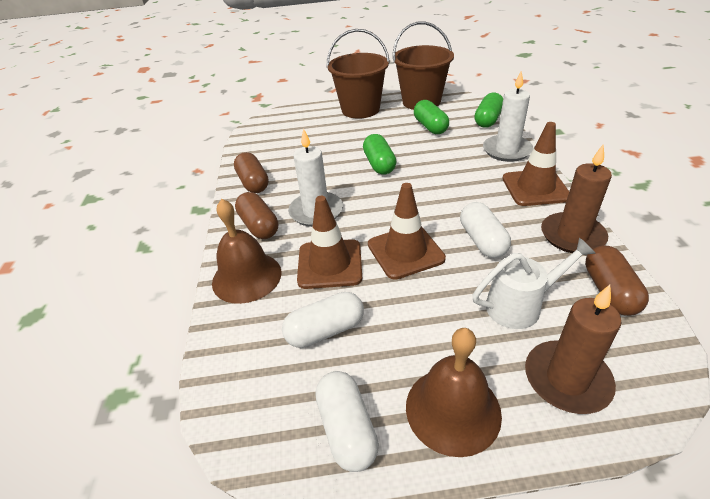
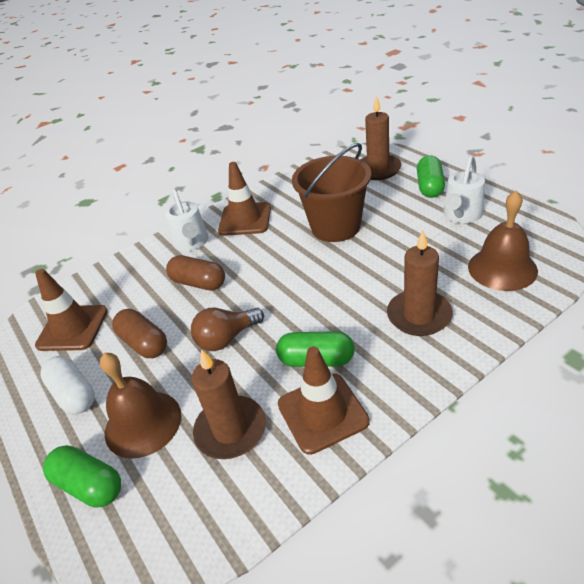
brown bucket: [326,29,390,119] [393,22,454,110] = 2 -> [292,143,371,242] = 1
brown candle: [525,285,622,414] [541,144,612,253] = 2 -> [191,349,266,459] [360,95,402,180] [387,230,453,336] = 3
brown capsule: [234,152,269,193] [235,192,278,239] [585,246,649,316] = 3 -> [112,309,167,358] [166,255,225,290] = 2
brown light bulb: none = 0 -> [191,308,264,351] = 1
white candle: [288,128,343,227] [483,70,533,162] = 2 -> none = 0
white capsule: [282,292,364,348] [315,371,379,472] [460,202,511,258] = 3 -> [40,356,95,414] = 1
white watering can: [472,238,596,329] = 1 -> [165,188,209,251] [443,155,485,223] = 2

